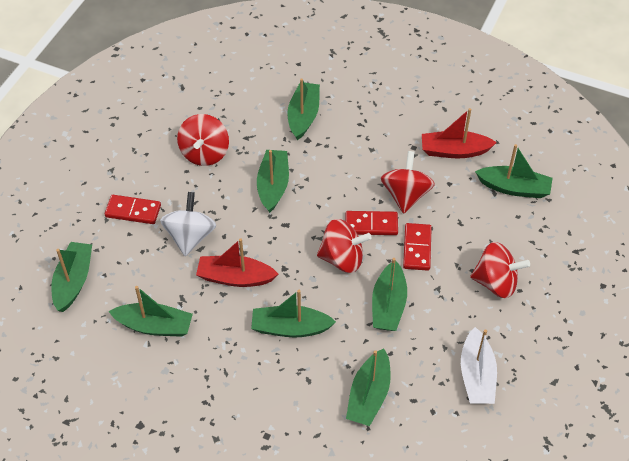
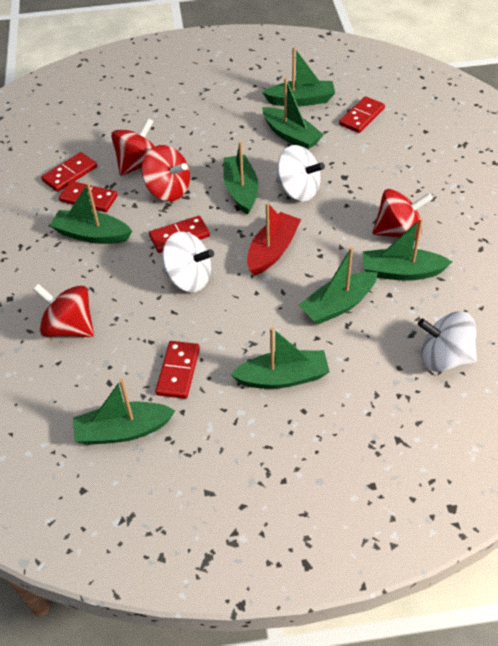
red boat: [196,238,278,287] [422,108,497,158] = 2 -> [247,203,301,276] = 1
red domino: [105,195,161,224] [346,211,398,235] [403,223,432,271] = 3 -> [41,152,97,192] [59,181,118,212] [149,216,210,253] [155,341,200,399] [339,96,385,133] = 5
white boat: [461,327,497,404] = 1 -> none = 0
white spinning top: [160,192,216,256] = 1 -> [162,232,214,292] [276,145,325,201] [418,311,477,372] = 3

